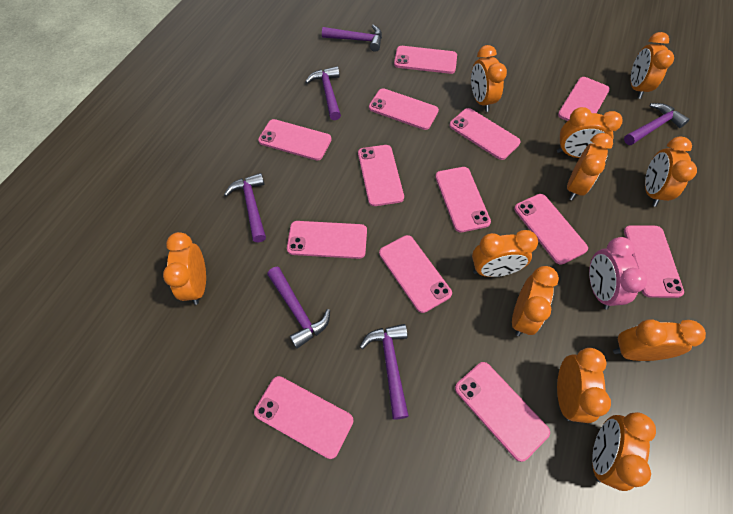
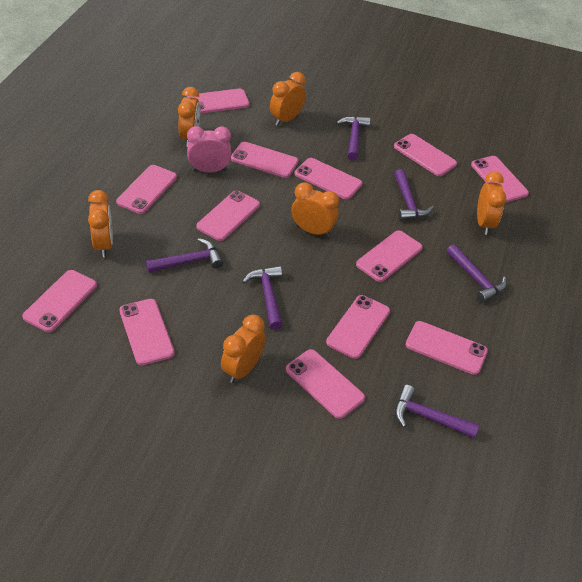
orange clock: [163,232,206,305] [471,45,507,112] [472,230,538,277] [512,266,559,336] [557,107,622,158] [557,348,611,423] [567,133,613,200] [592,412,656,491] [613,320,706,361] [631,32,674,99] [645,136,697,207] = 11 -> [88,190,113,257] [178,87,200,147] [221,315,266,383] [270,72,306,126] [292,182,339,237] [477,172,506,235] = 6

